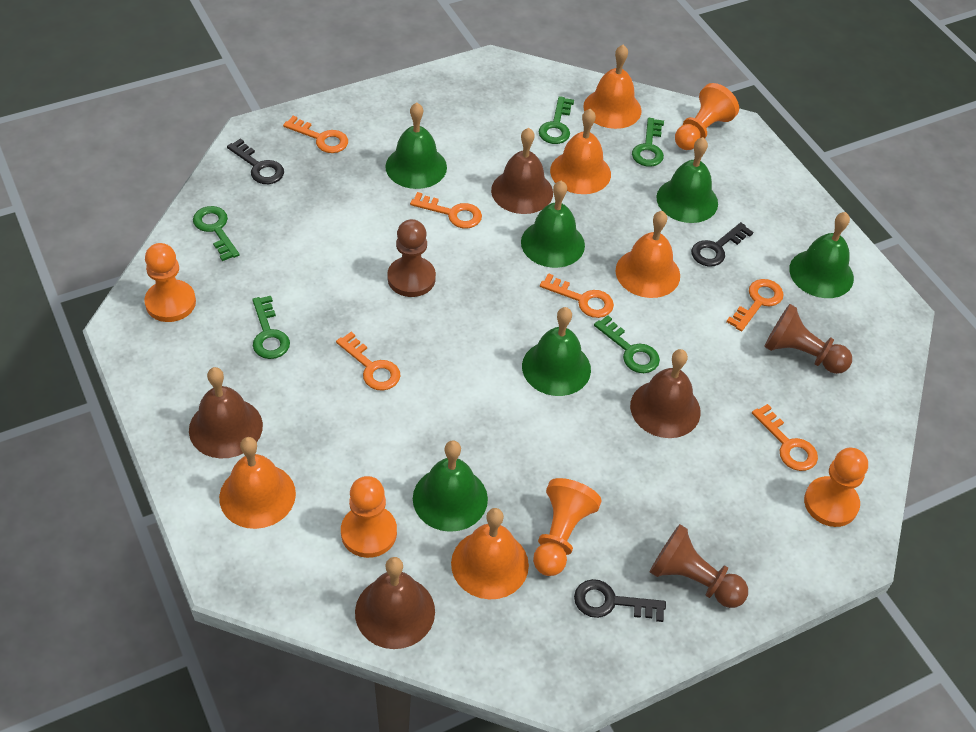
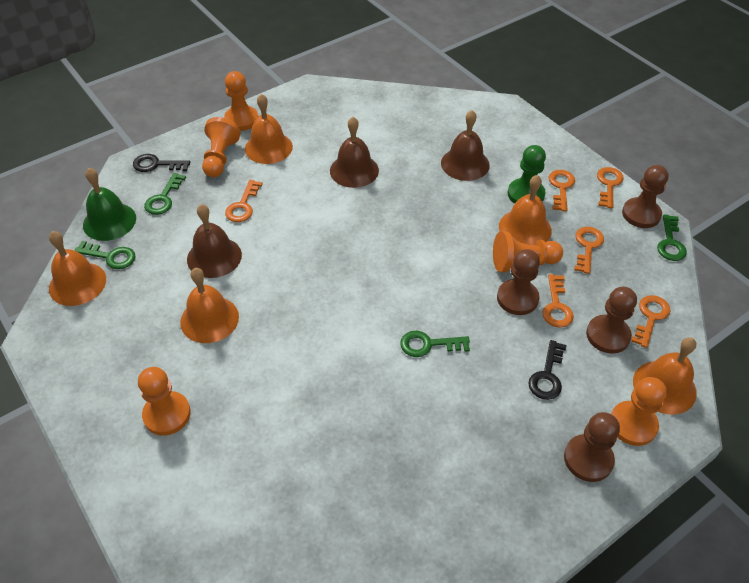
black key: [227,138,284,184] [574,579,666,622] [691,222,753,267] = 3 -> [133,154,190,172] [528,340,567,400] = 2
brown bell: [189,367,263,458] [355,557,435,649] [491,128,553,214] [630,349,701,438] = 4 -> [187,204,242,278] [330,117,379,188] [441,110,490,181] = 3
brown pawn: [387,219,436,297] [650,524,748,608] [764,304,852,374] = 3 -> [497,249,540,315] [564,412,620,482] [586,287,637,354] [622,165,669,228] = 4
green bell: [385,102,447,189] [413,441,488,532] [521,181,585,268] [522,307,591,396] [656,137,718,223] [789,212,854,298] = 6 -> [83,168,136,241] = 1
green key: [193,206,240,261] [252,296,290,359] [539,96,574,144] [594,315,660,373] [632,118,664,167] = 5 -> [74,241,136,269] [144,173,186,215] [400,331,470,357] [657,214,687,261] = 4
green pawn: none = 0 -> [508,145,546,204] = 1

